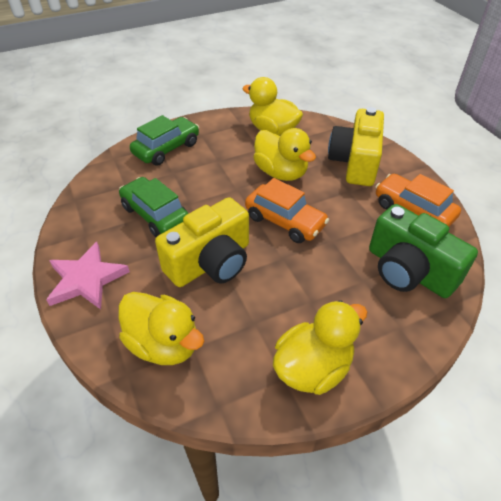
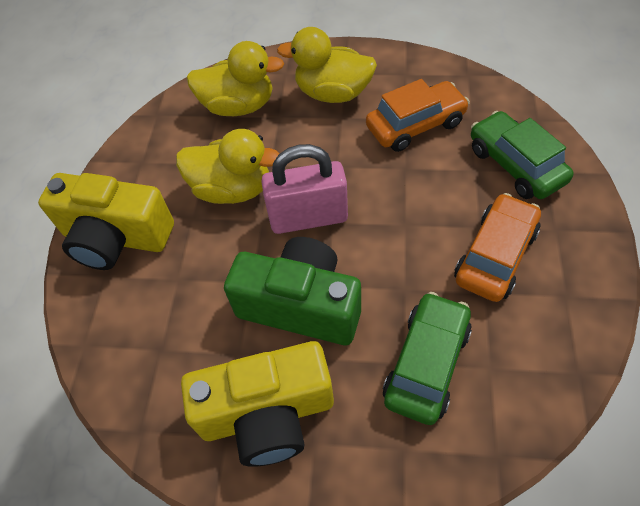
pink padlock: none = 0 -> [261,144,348,234] = 1
pink star: [46,242,130,309] = 1 -> none = 0
yellow duck: [119,292,204,365] [242,77,303,136] [253,128,316,181] [273,300,367,395] = 4 -> [176,129,280,204] [187,41,284,116] [277,27,377,103] = 3

